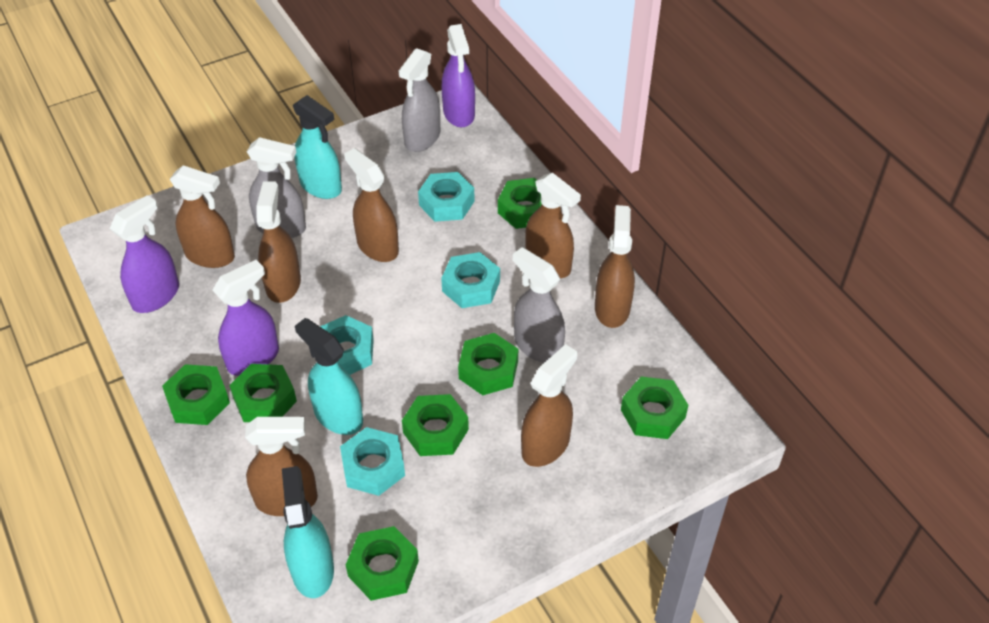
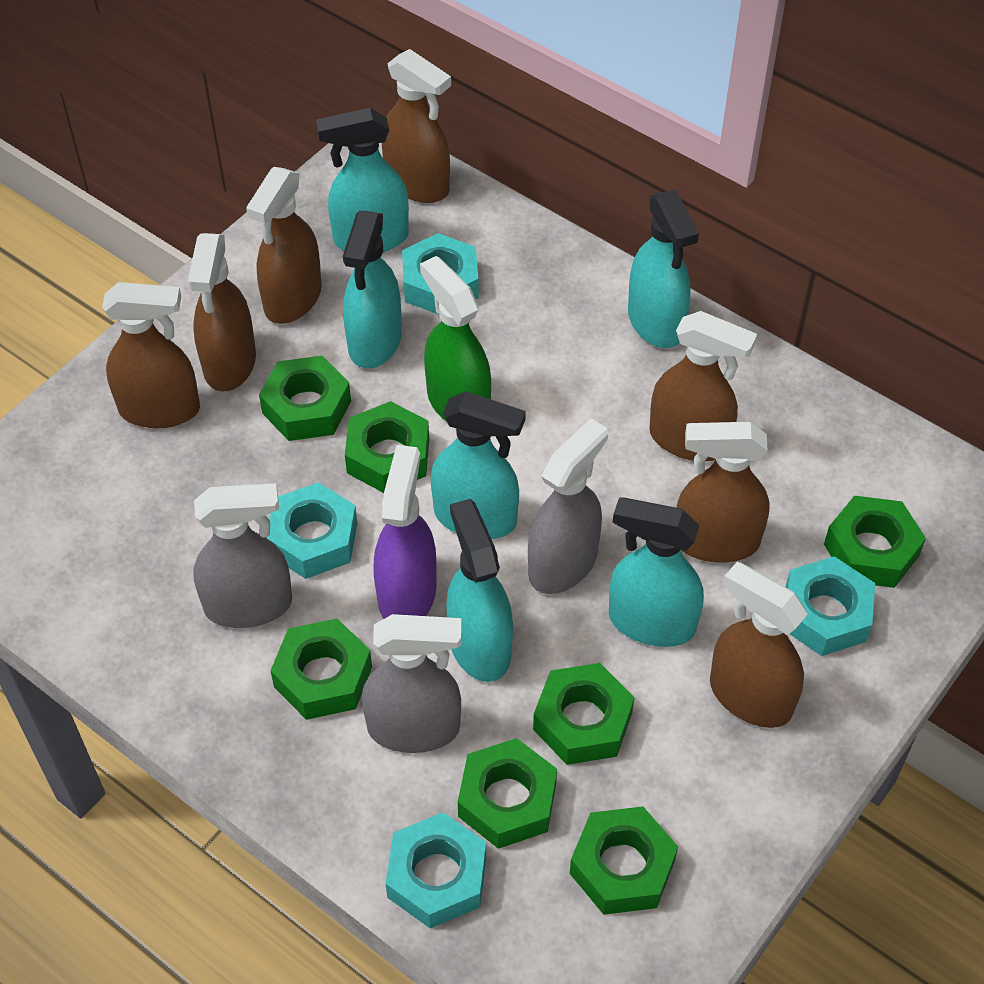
green spray bottle: none = 0 -> [420,256,491,421] = 1
purple spray bottle: [110,195,179,313] [212,260,279,376] [442,24,475,127] = 3 -> [374,445,437,619] = 1
turquoise spray bottle: [282,466,334,598] [293,95,342,199] [295,318,363,435] = 3 -> [316,108,409,252] [343,211,402,369] [431,391,526,539] [446,499,513,682] [609,497,704,647] [628,190,699,348] = 6

